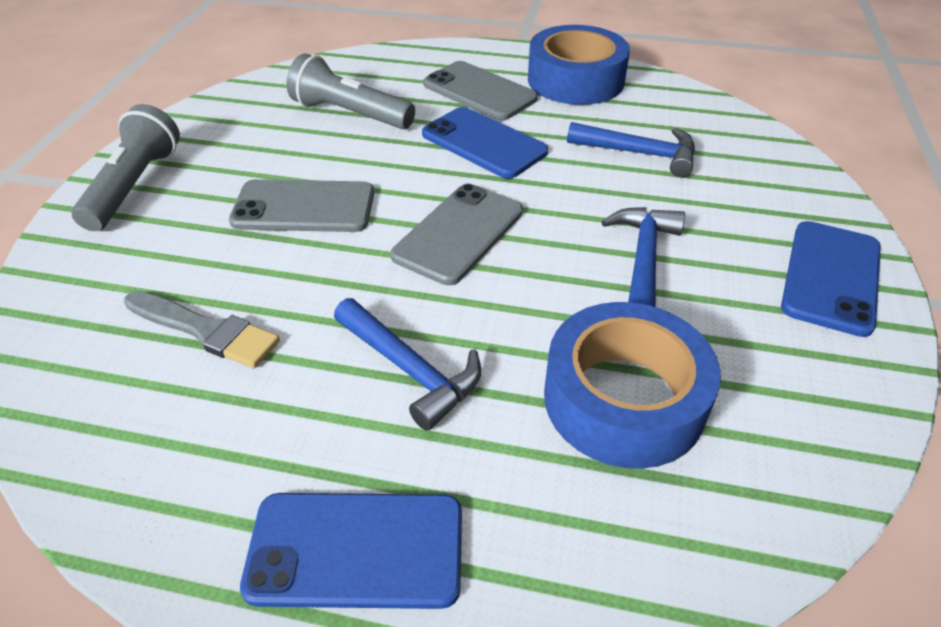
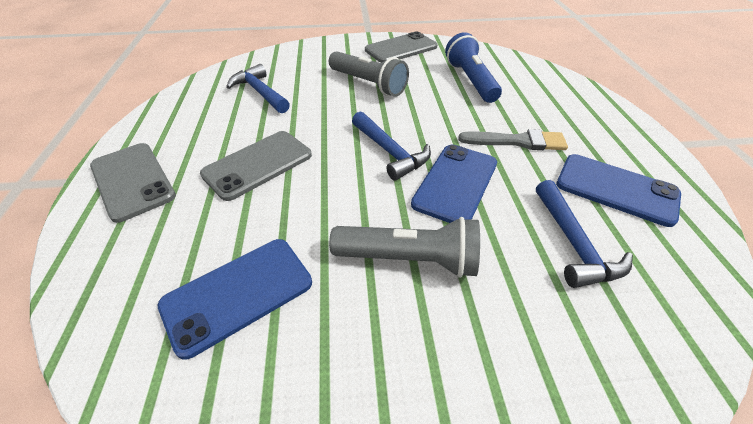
blue flashlight: none = 0 -> [445,32,502,103] = 1
blue tape: [528,25,630,105] [544,302,721,469] = 2 -> none = 0

